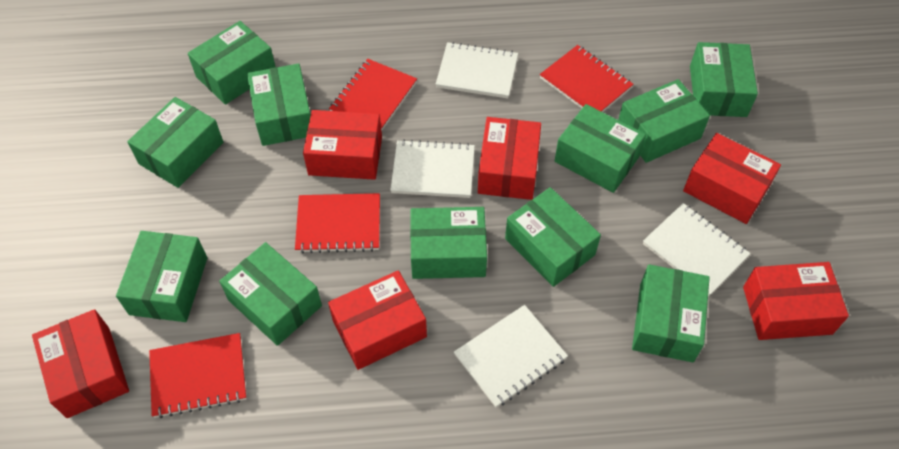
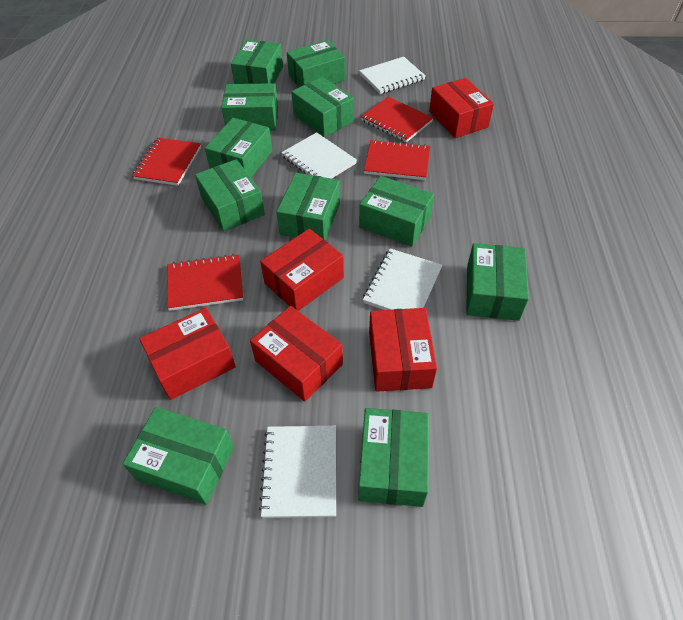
red box: [32,309,129,418] [303,110,382,180] [328,270,427,370] [478,117,541,200] [683,133,781,224] [743,262,849,340] = 6 -> [139,308,236,400] [250,306,343,402] [260,229,344,311] [369,308,437,392] [429,78,494,138] = 5

